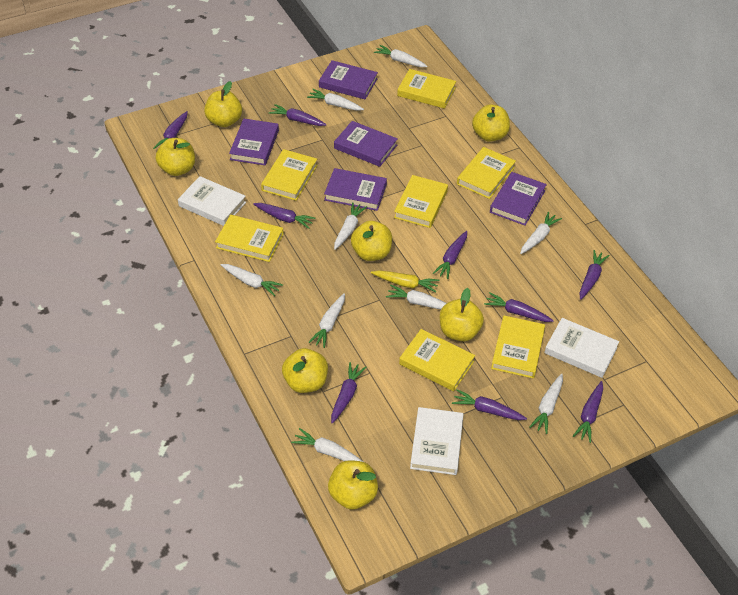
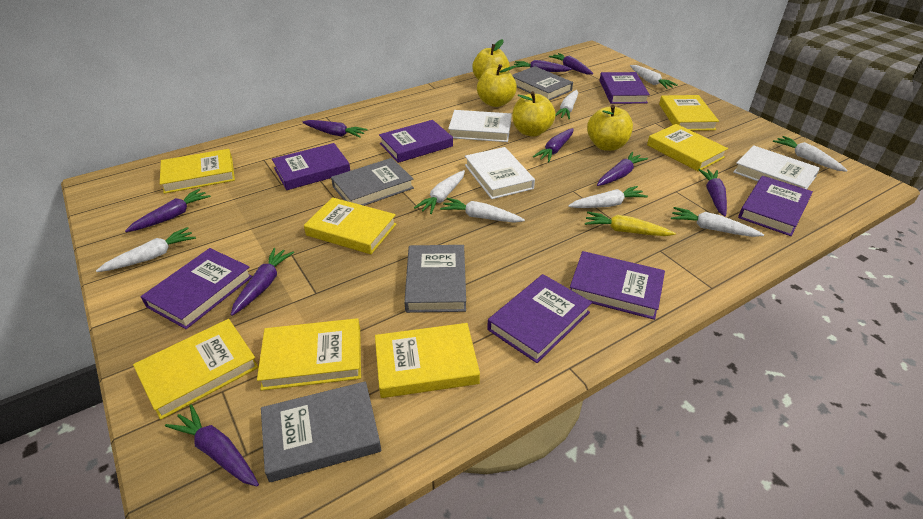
grey book: none = 0 -> [261,381,381,482] [331,158,414,206] [404,245,466,313] [512,66,573,101] = 4
purple book: [229,118,279,165] [319,60,378,99] [324,168,387,211] [334,121,398,167] [490,172,547,226] = 5 -> [141,248,253,329] [272,143,350,190] [379,120,453,163] [487,274,592,363] [570,251,665,320] [600,72,650,104] [738,176,813,236] = 7
white carrot: [221,264,283,296] [291,428,363,462] [307,89,364,111] [308,293,345,348] [334,202,367,250] [374,45,428,67] [386,285,447,309] [520,211,562,254] [529,373,563,434] = 9 -> [96,227,196,272] [414,170,465,214] [440,198,525,223] [556,90,578,119] [568,186,648,208] [630,65,678,89] [671,207,764,237] [773,136,848,172] = 8
yellow apple: [156,138,195,176] [204,81,242,127] [282,348,328,393] [328,460,378,510] [351,221,392,261] [440,288,484,341] [472,105,510,142] = 7 -> [472,39,510,80] [477,64,517,107] [512,91,556,137] [587,105,633,151] = 4

